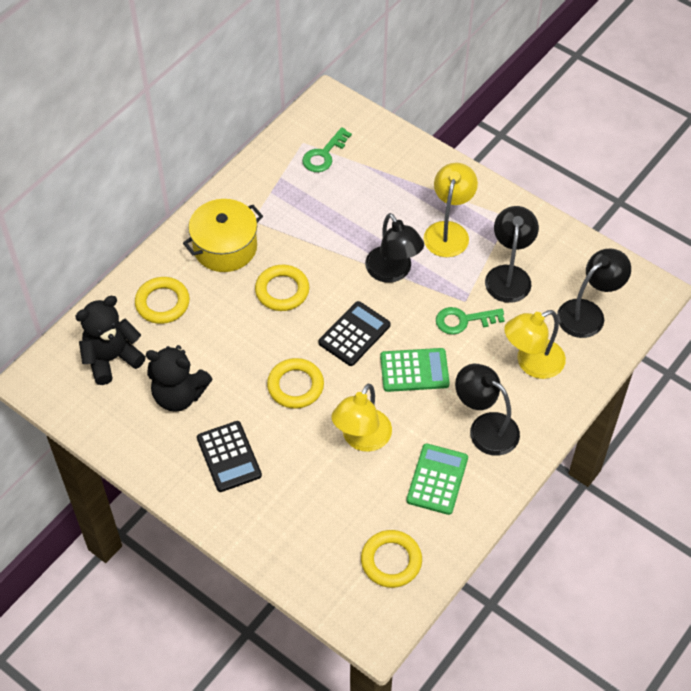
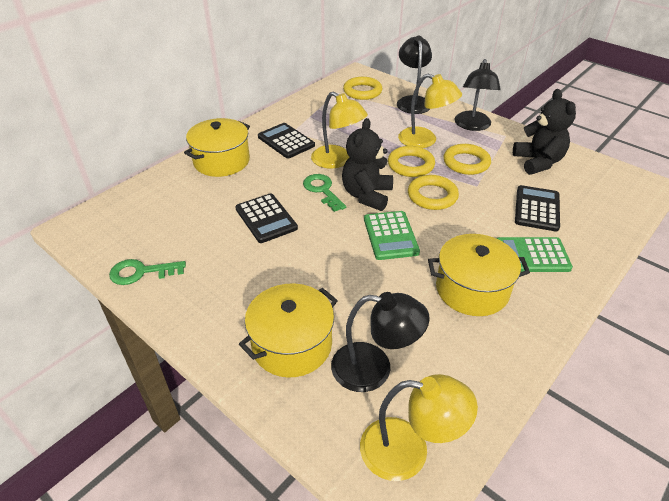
black calculator: [197,421,262,492] [319,301,391,366] = 2 -> [235,193,298,243] [258,123,315,158] [515,185,560,232] = 3
black lamp: [365,213,424,283] [455,364,520,456] [485,206,539,303] [557,248,631,338] = 4 -> [331,292,430,392] [397,36,432,114] [454,59,501,131] = 3
yellow pot: [183,199,263,272] = 1 -> [184,118,250,177] [239,283,338,378] [428,234,530,316] = 3

